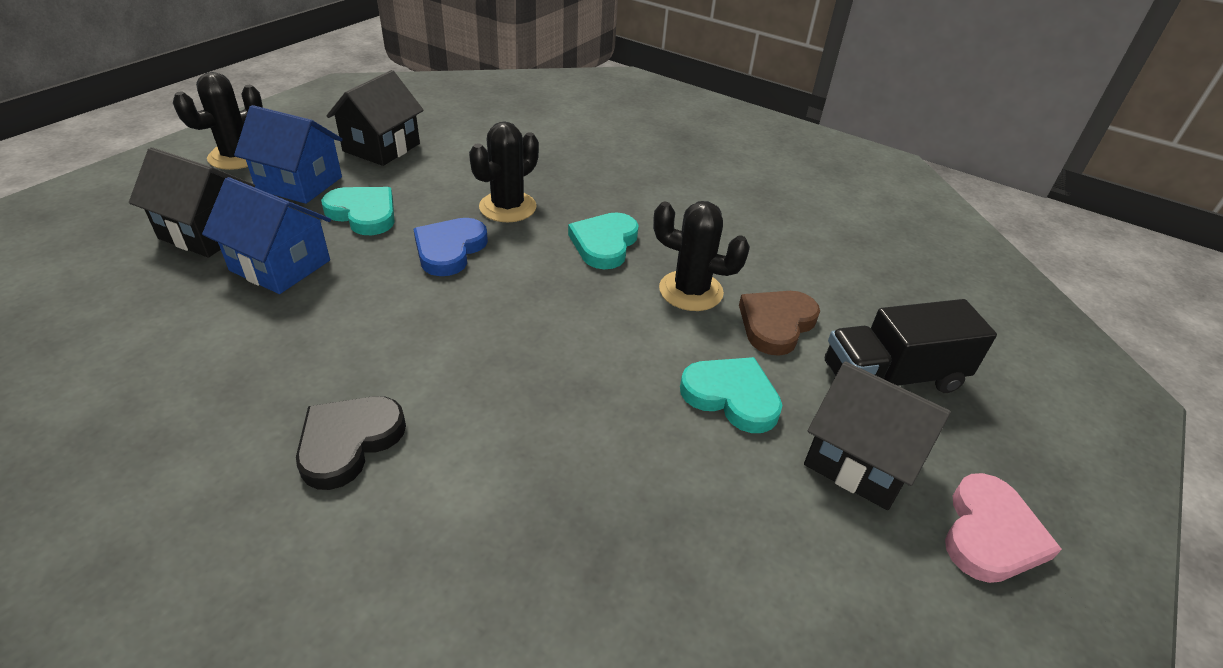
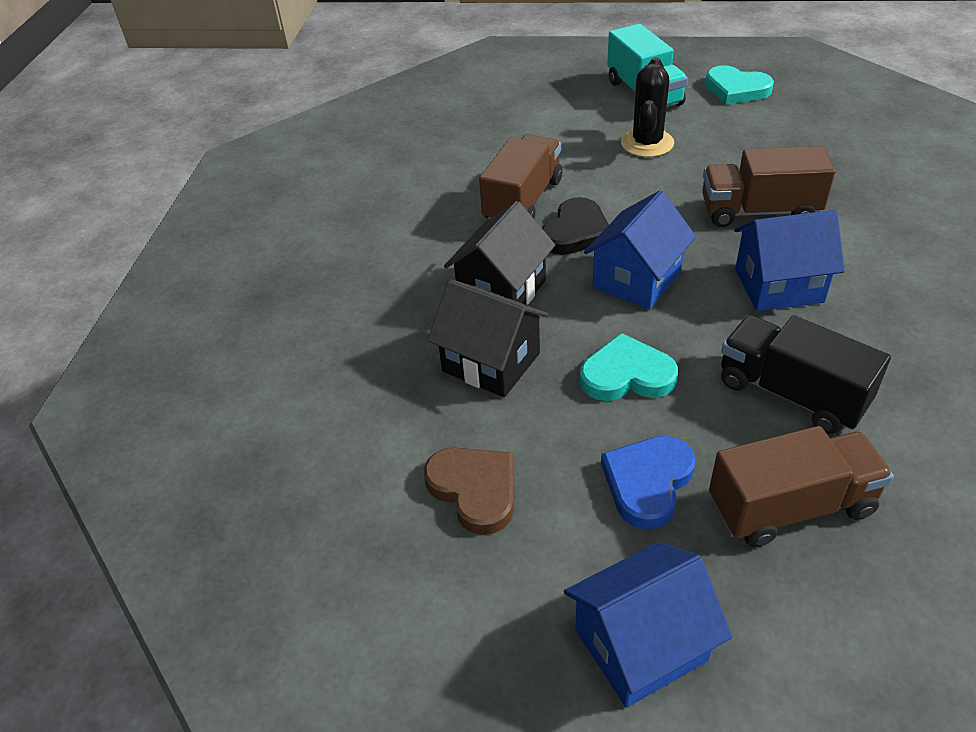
black cactus: [173,72,263,170] [469,121,539,222] [653,201,750,311] = 3 -> [621,57,674,157] = 1
black house: [129,147,255,258] [326,70,424,166] [804,361,951,510] = 3 -> [427,279,548,397] [444,201,555,305] = 2
blue house: [202,177,331,294] [234,105,343,204] = 2 -> [564,542,732,708] [584,190,696,310] [734,210,845,311] = 3
brown truck: none = 0 -> [479,134,563,220] [702,146,835,227] [709,426,894,547] = 3
pink heart: [945,473,1062,583] = 1 -> none = 0
turquoise heart: [321,187,395,235] [568,212,639,269] [680,357,782,433] = 3 -> [580,333,678,401] [705,65,774,104] = 2
turquoise truck: none = 0 -> [607,24,688,107] = 1

